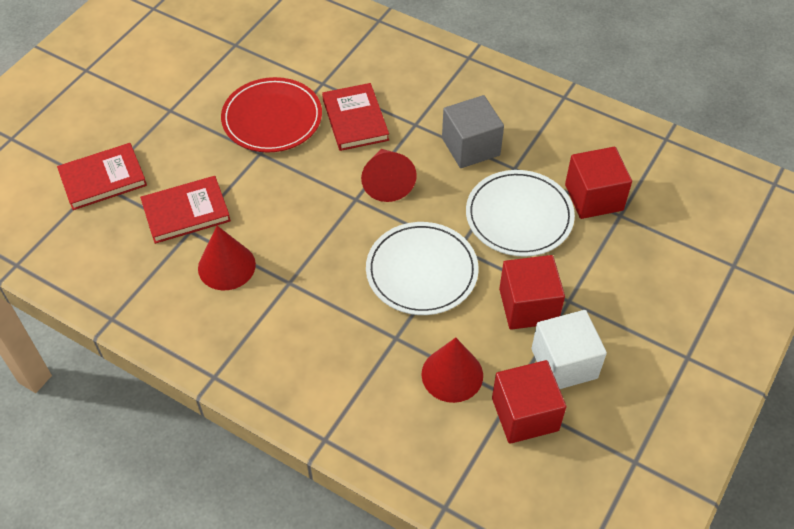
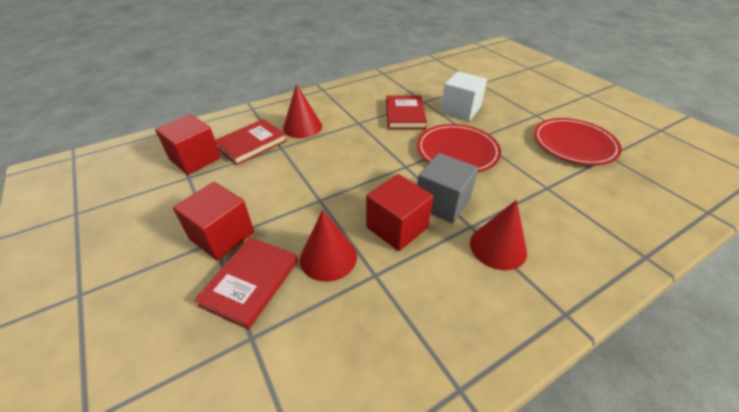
red plate: [221,77,322,153] = 1 -> [417,124,501,173] [534,118,622,165] = 2
white plate: [366,222,479,315] [466,170,575,257] = 2 -> none = 0

